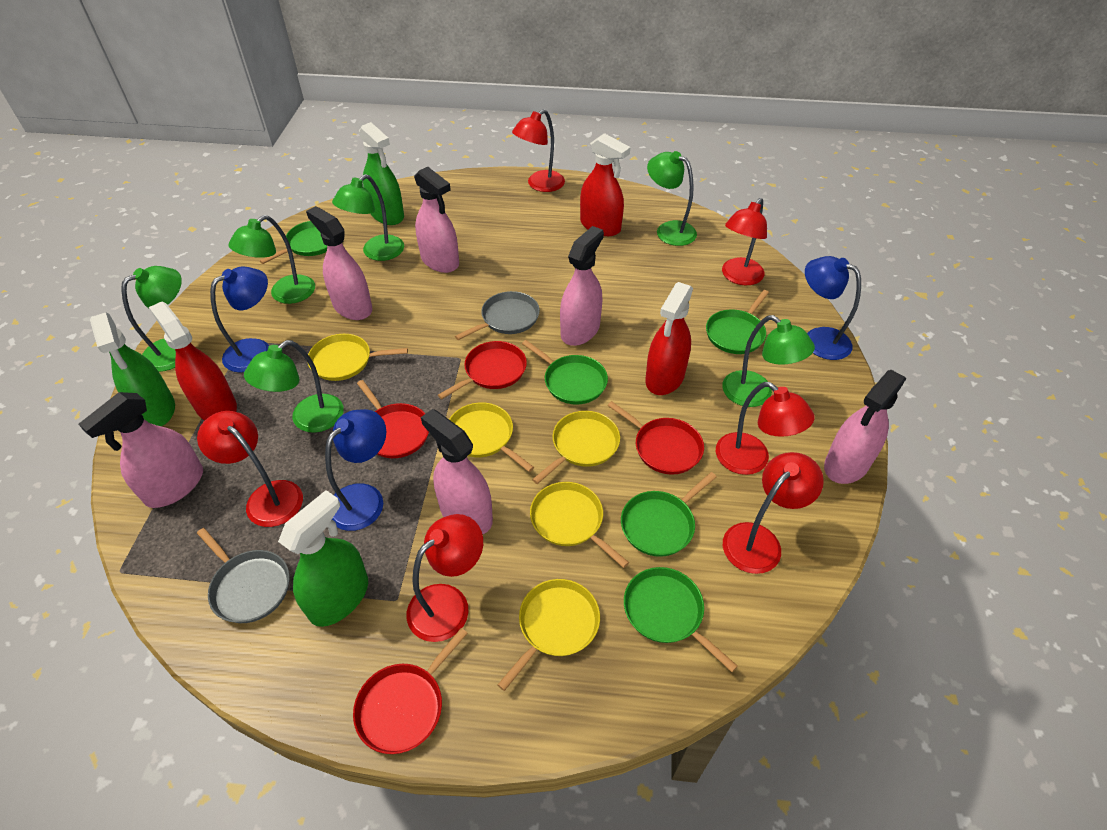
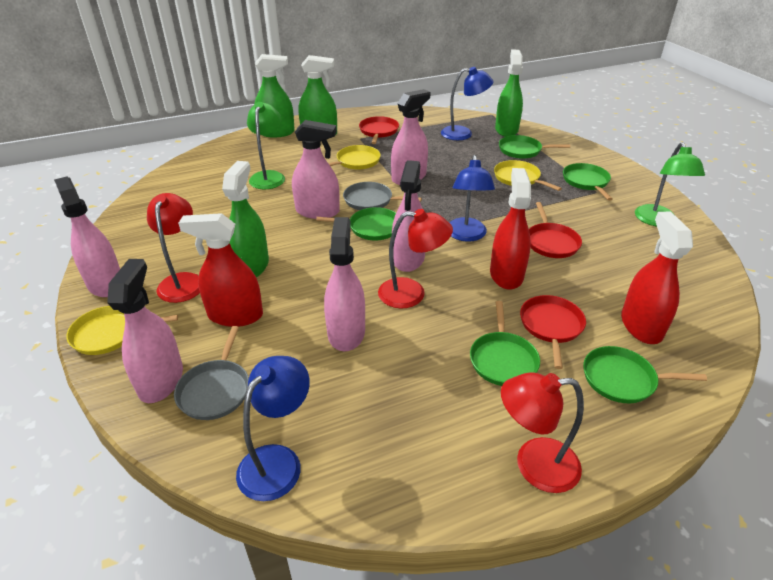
green lamp: [121,266,182,372] [229,215,315,304] [244,340,344,433] [332,174,404,261] [647,151,697,246] [722,315,815,407] = 6 -> [247,102,285,189] [635,142,705,226] = 2
green spray bottle: [90,312,175,426] [278,490,368,627] [359,122,404,225] = 3 -> [222,161,269,277] [254,54,295,137] [299,55,337,134] [495,49,523,137] = 4
red lamp: [197,411,303,527] [407,514,483,642] [512,109,565,192] [716,382,815,475] [722,198,767,285] [723,452,824,574] = 6 -> [147,193,200,303] [378,209,453,309] [501,372,584,493] = 3
red pan: [353,628,468,754] [357,380,429,458] [438,341,527,399] [607,401,704,475] = 4 -> [359,116,399,144] [520,295,586,369] [529,202,582,258] = 3
yellow pan: [307,334,408,381] [449,403,534,472] [498,579,600,691] [530,482,629,568] [532,411,620,484] = 5 -> [66,306,178,355] [328,145,381,170] [494,160,562,191] = 3

